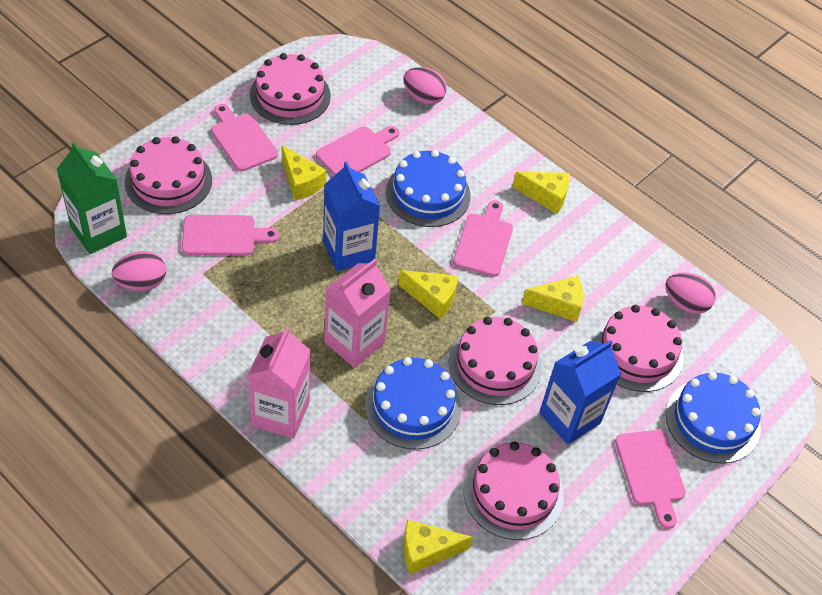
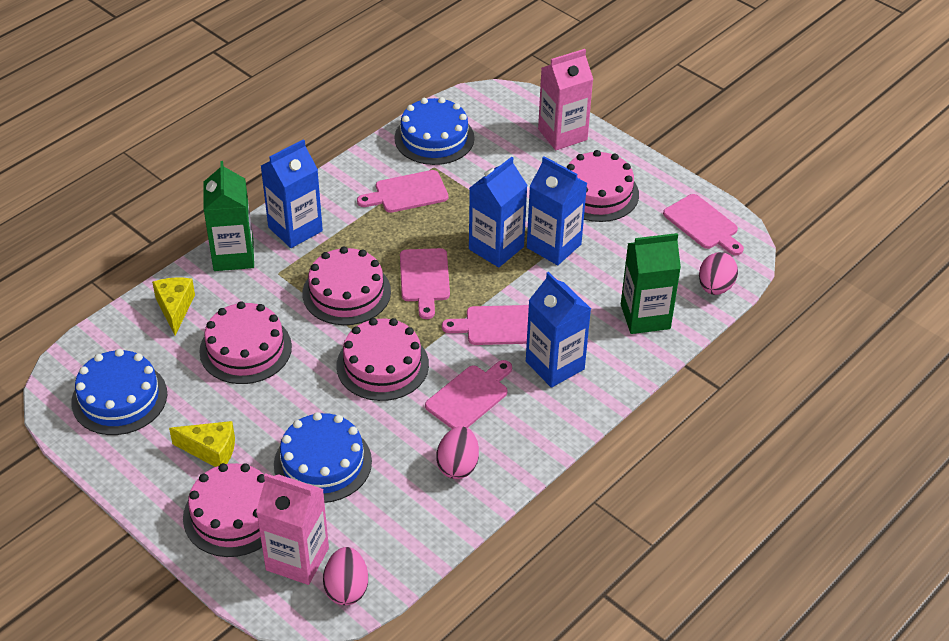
blue carton: [323,161,380,271] [539,340,621,445] = 2 -> [261,139,323,248] [469,157,528,267] [526,272,591,388] [527,156,587,265] = 4
green carton: [56,142,127,254] = 1 -> [203,161,254,271] [621,233,681,334] = 2
yellow cheese: [282,145,326,200] [398,270,458,319] [403,520,473,574] [512,172,570,214] [522,276,584,322] = 5 -> [152,277,195,335] [169,421,235,467] = 2

